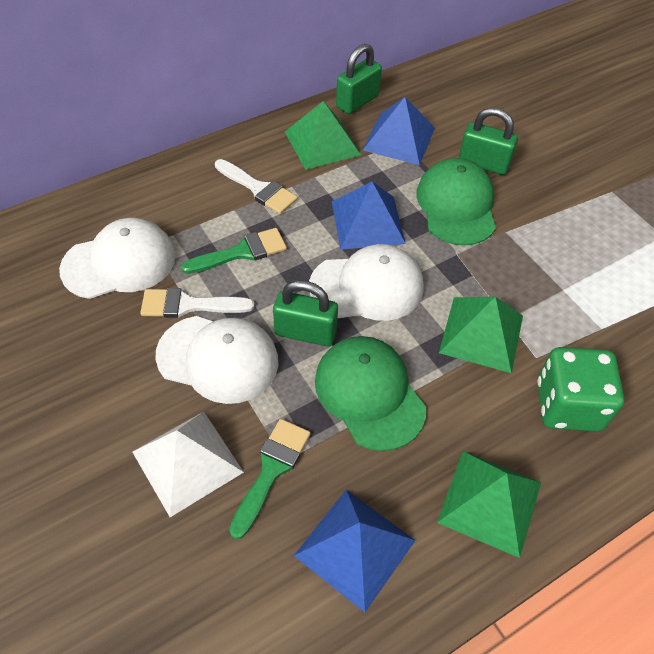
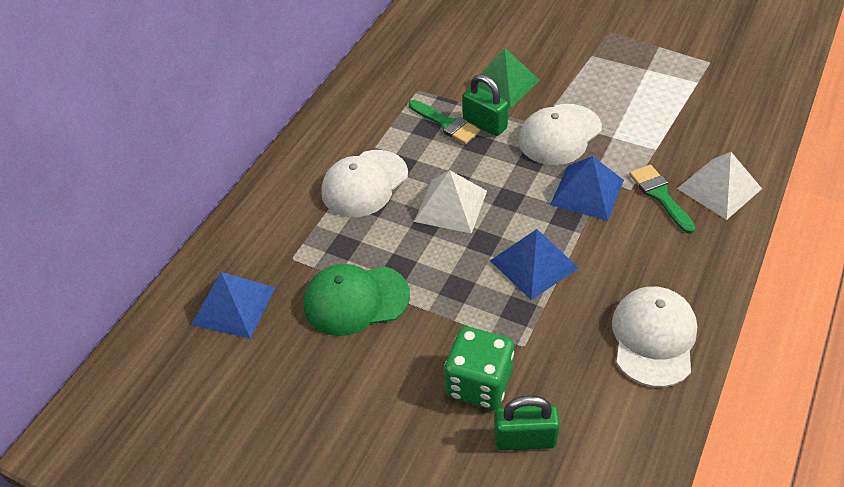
green cap: [315,336,426,451] [416,158,496,246] = 2 -> [304,264,410,336] = 1
green padlock: [273,280,338,346] [336,44,382,114] [459,107,518,175] = 3 -> [463,74,508,136] [494,396,560,451] = 2
green pyramid: [285,101,361,170] [437,451,541,558] [439,296,523,373] = 3 -> [468,48,540,109] = 1
white brush: [140,288,255,318] [215,159,298,214] = 2 -> none = 0
white pyramid: [132,412,244,517] = 1 -> [414,170,487,234] [677,152,762,220] = 2

